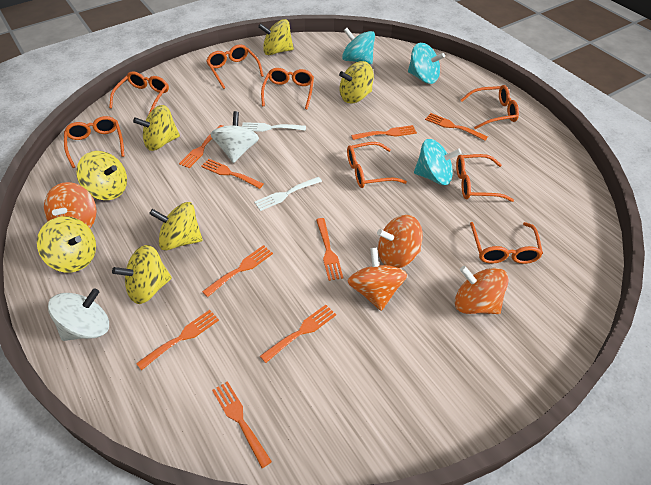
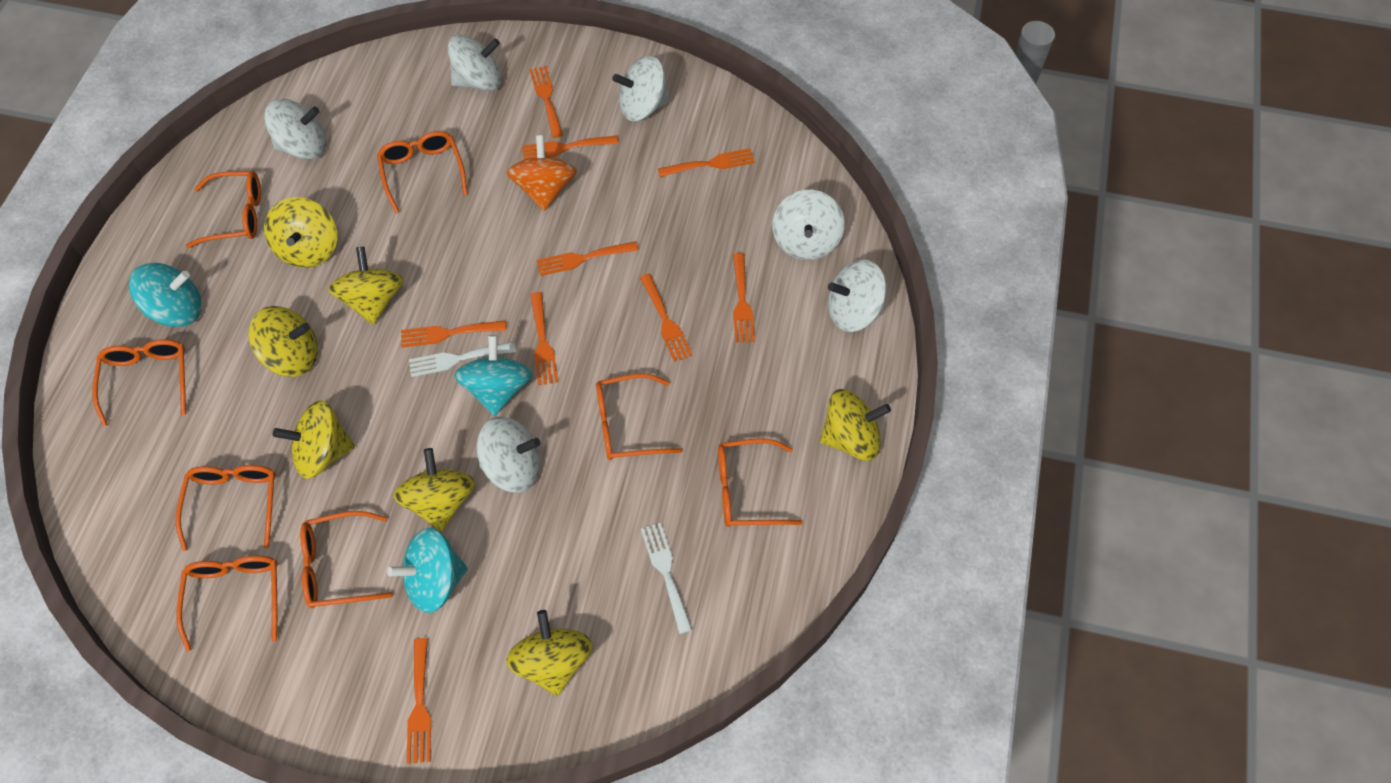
orange spinning top: [44,182,97,228] [348,247,407,311] [377,215,423,268] [455,266,509,314] = 4 -> [507,135,577,211] = 1
white spinning top: [48,288,109,341] [210,111,259,163] = 2 -> [264,99,326,160] [448,35,502,91] [477,416,540,493] [612,56,670,121] [772,190,844,260] [828,259,887,332] = 6

